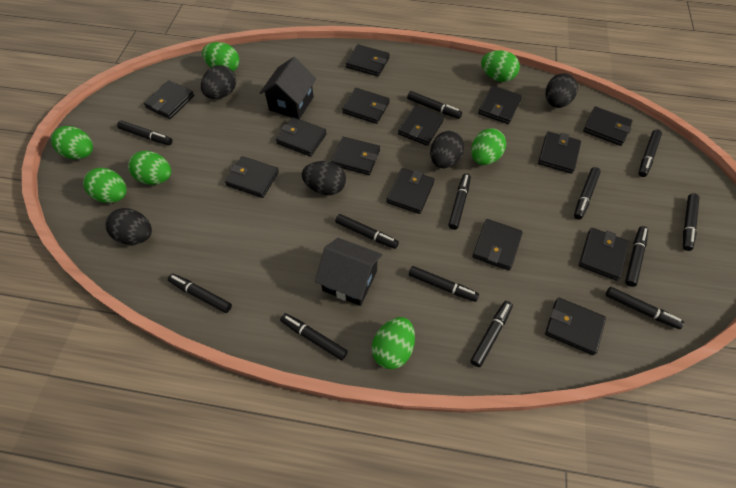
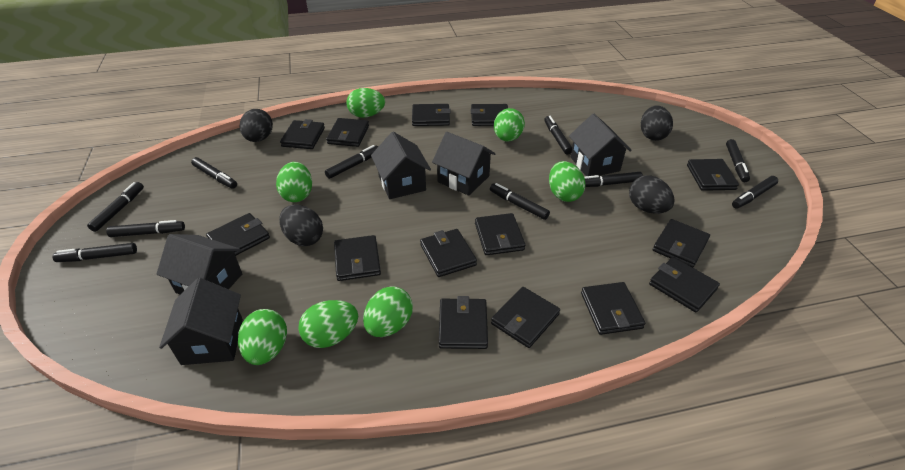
black egg: [105,208,152,245] [201,65,236,99] [302,161,346,195] [430,131,464,168] [546,73,578,108] = 5 -> [240,109,273,142] [279,205,323,246] [629,175,675,214] [641,105,673,141] = 4
black house: [260,57,316,119] [315,238,382,306] = 2 -> [156,234,242,294] [159,278,243,365] [371,132,431,199] [432,132,496,196] [569,114,632,176] = 5
black marker: [117,120,172,145] [168,274,232,313] [280,313,348,360] [335,214,399,249] [407,91,462,119] [409,266,479,302] [448,173,471,230] [471,301,513,367] [574,167,601,219] [605,287,684,329] [625,226,648,287] [639,129,662,177] [683,193,700,251] = 13 -> [53,243,137,262] [87,182,144,232] [106,220,185,237] [191,157,237,189] [325,145,378,179] [490,183,550,220] [544,116,572,154] [584,172,643,187] [726,139,750,182] [732,176,778,209] = 10

